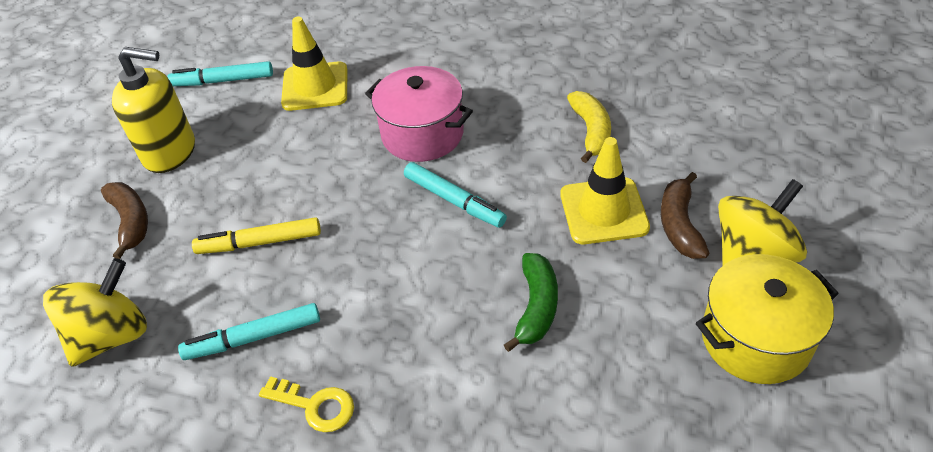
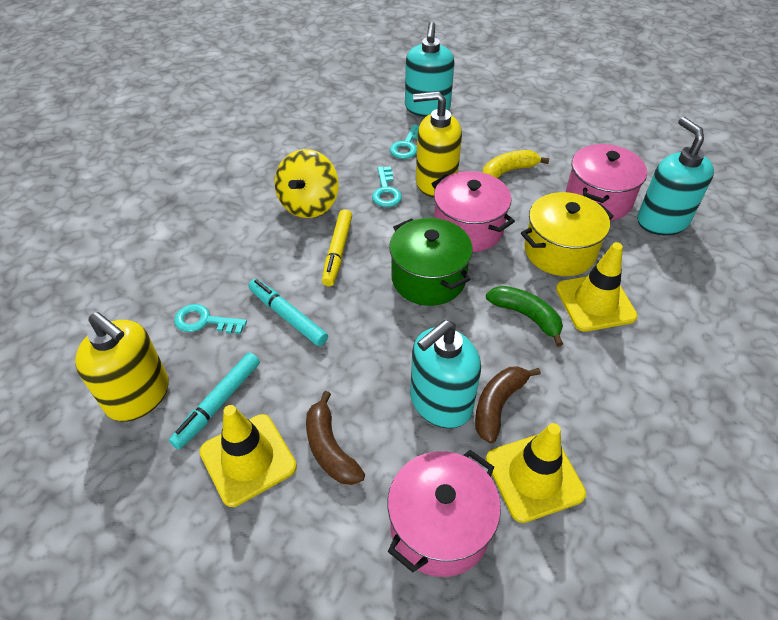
green pot: none = 0 -> [389,218,473,306] = 1
pink pot: [365,66,473,162] = 1 -> [388,450,501,577] [431,171,515,252] [566,144,647,221] = 3
turquoise key: none = 0 -> [174,304,247,334] [372,166,402,207] [390,124,419,159] = 3
turquoise marker: [168,61,273,86] [178,303,320,360] [404,162,507,228] = 3 -> [169,353,260,450] [248,279,328,346] = 2
turquoise soap dispenser: none = 0 -> [405,22,454,117] [410,320,481,429] [637,117,714,235] = 3
yellow key: [259,376,354,432] = 1 -> none = 0
yellow soap dispenser: [112,47,195,173] = 1 -> [75,312,169,422] [413,91,462,197] = 2
yellow spinning top: [43,258,147,367] [718,179,807,266] = 2 -> [275,149,339,218] = 1
yellow traffic cone: [281,17,347,111] [560,137,650,244] = 2 -> [199,405,297,507] [486,423,586,523] [556,242,638,332] = 3

